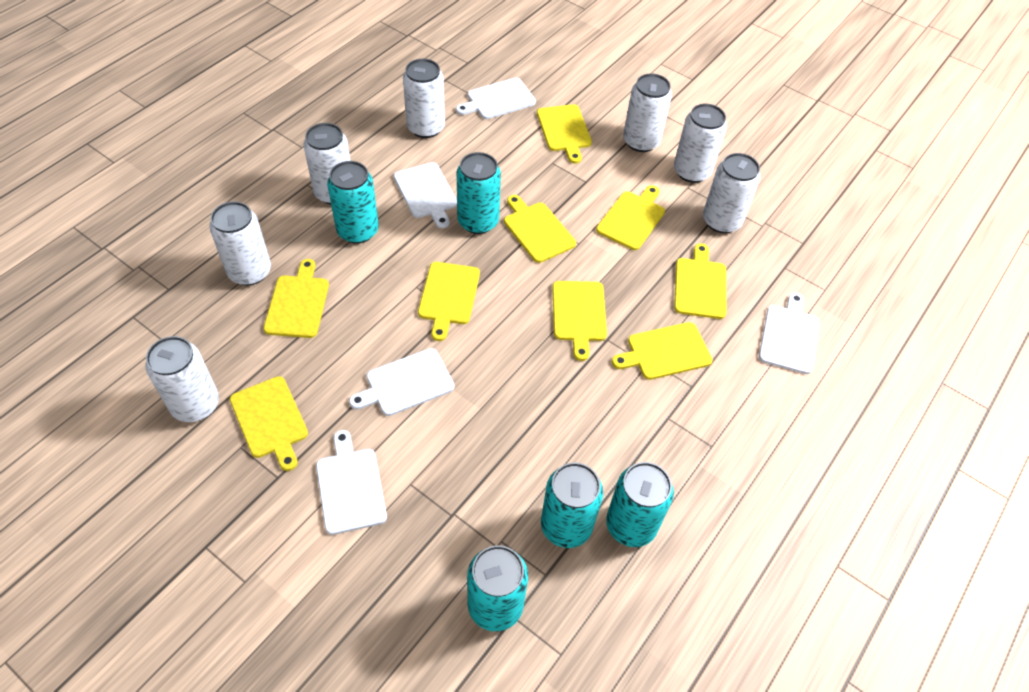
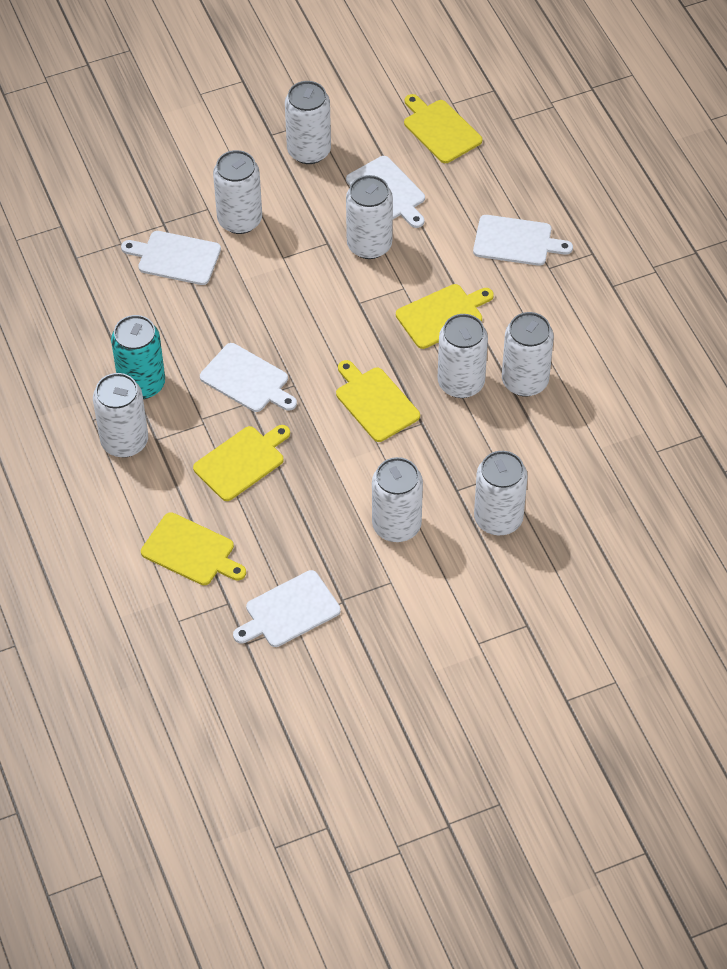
turquoise can: [327,161,379,243] [457,152,501,234] [467,545,528,631] [541,462,603,548] [606,462,674,547] = 5 -> [111,315,165,399] = 1
white can: [145,336,219,422] [209,201,271,285] [303,123,351,204] [403,59,445,138] [623,73,672,152] [674,104,727,183] [703,153,760,233] = 7 -> [93,373,148,457] [213,150,262,234] [285,81,331,164] [346,175,393,259] [372,457,423,542] [438,314,488,398] [474,451,528,535] [502,312,554,397] = 8
yellow cutting board: [230,376,308,471] [263,259,329,338] [418,262,480,341] [504,195,576,263] [537,104,592,163] [552,281,607,361] [596,185,665,250] [612,322,713,380] [674,243,726,319] = 9 -> [141,512,246,585] [193,425,290,501] [336,360,420,442] [396,284,494,349] [404,94,482,163] = 5

